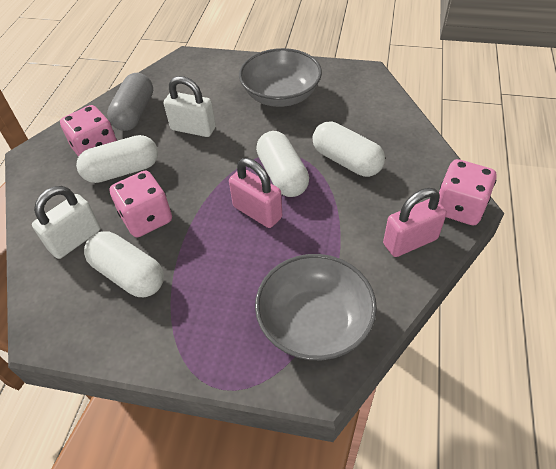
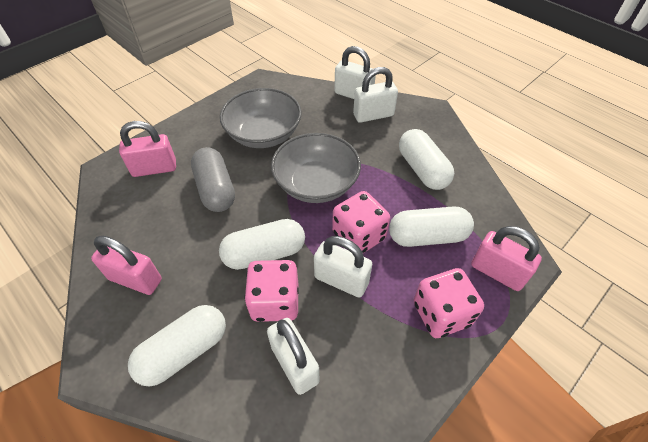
pink padlock: [229,158,282,228] [383,188,447,257] = 2 -> [91,236,162,295] [119,121,176,177] [471,226,542,291] = 3
white padlock: [32,186,101,259] [164,76,216,137] = 2 -> [267,318,319,395] [314,236,372,298] [334,46,376,99] [353,67,398,123] = 4

